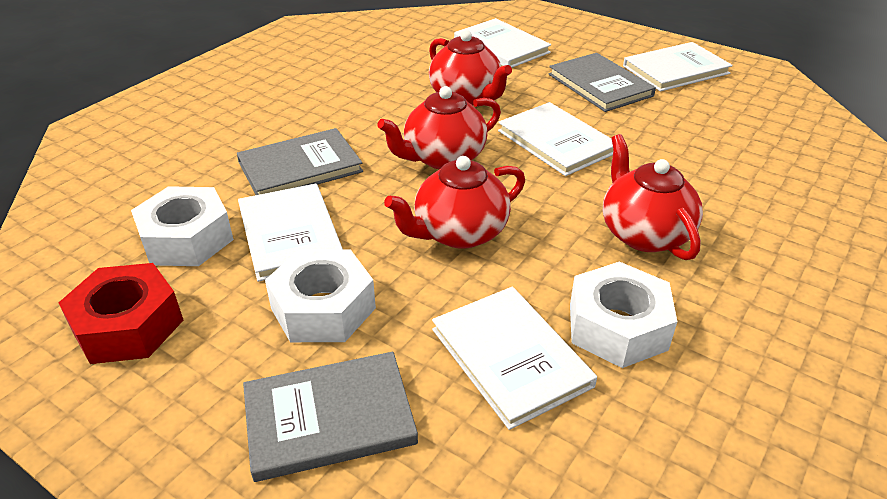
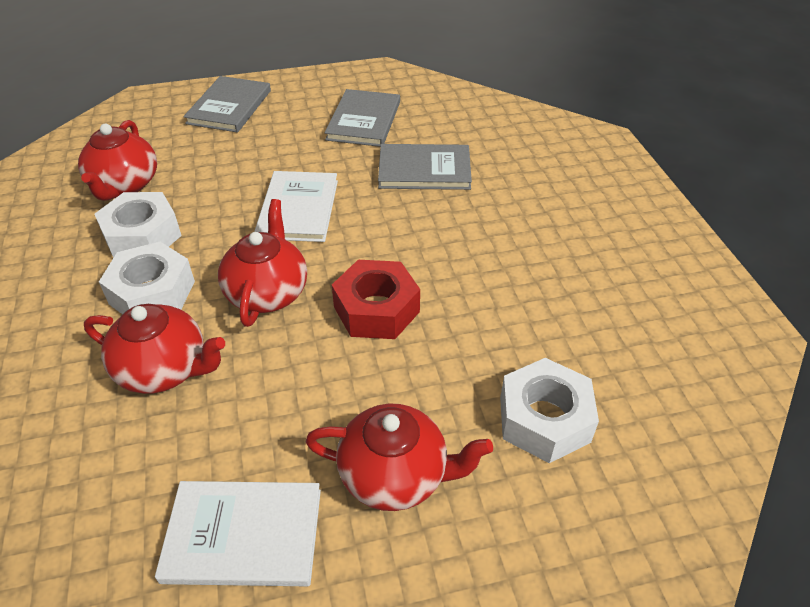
white book: [238,184,343,282] [432,287,597,430] [454,18,551,68] [498,102,613,176] [623,42,733,91] = 5 -> [155,481,321,586] [255,171,338,242] = 2

